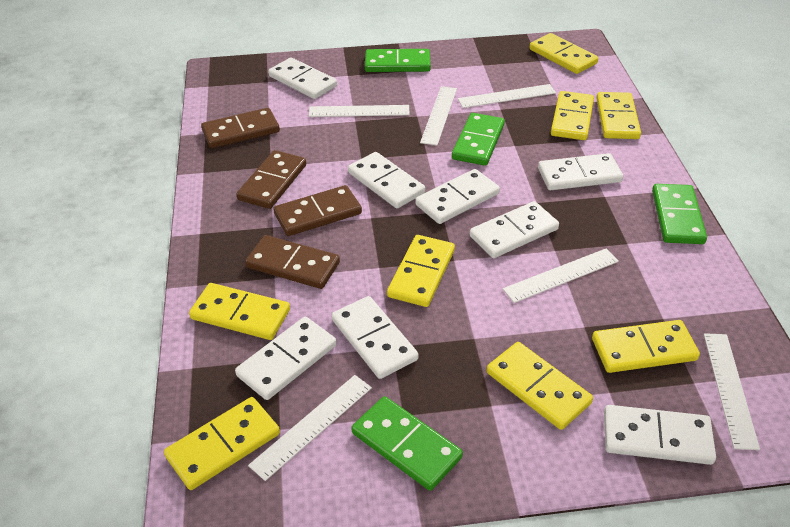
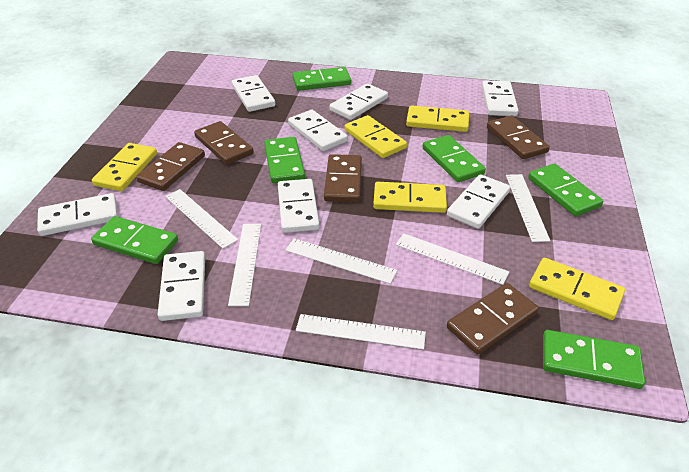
brown domino: [201,108,280,148] [236,150,306,209] [245,235,340,289] [273,185,362,236] = 4 -> [136,142,205,191] [194,121,253,165] [324,154,362,202] [447,283,539,354] [487,116,550,159] = 5
green domino: [351,396,463,491] [365,49,431,72] [452,113,505,166] [652,184,707,244] = 4 -> [91,216,178,264] [264,137,305,183] [292,67,351,91] [423,135,486,182] [528,163,603,216] [543,330,645,389] = 6
yellow domino: [164,397,280,490] [189,283,290,340] [387,235,455,307] [487,342,593,430] [529,33,598,74] [551,91,594,140] [592,320,700,373] [596,92,641,139] = 8 -> [92,143,157,191] [345,115,407,158] [373,182,447,213] [406,105,469,132] [529,258,625,320] = 5

